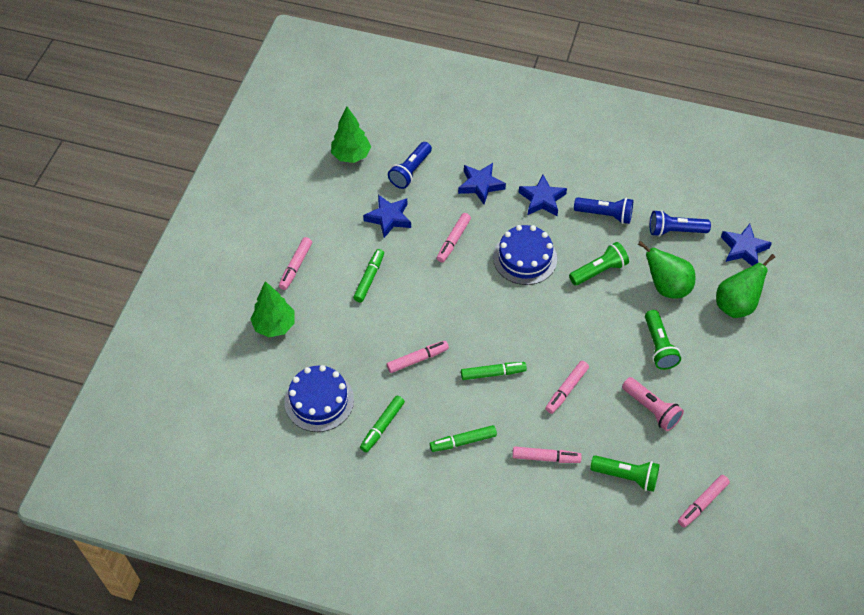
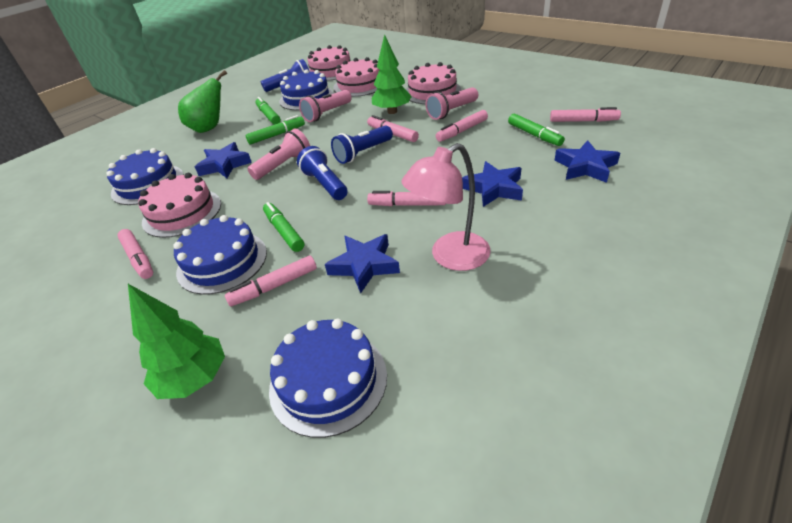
blue cake: [284,365,354,432] [493,225,557,285] = 2 -> [107,148,184,205] [173,215,267,295] [269,319,387,438] [279,69,334,110] = 4
green flashlight: [569,242,629,286] [590,455,660,492] [645,310,681,370] = 3 -> none = 0
green pear: [638,241,696,299] [716,254,775,318] = 2 -> [178,70,227,133] = 1
pink cake: none = 0 -> [138,173,221,238] [307,45,351,81] [333,57,380,97] [406,62,461,104] = 4
pink flashlight: [622,377,684,431] = 1 -> [248,128,310,180] [299,90,352,122] [425,87,478,120] = 3
pink lamp: none = 0 -> [401,143,491,271] = 1

